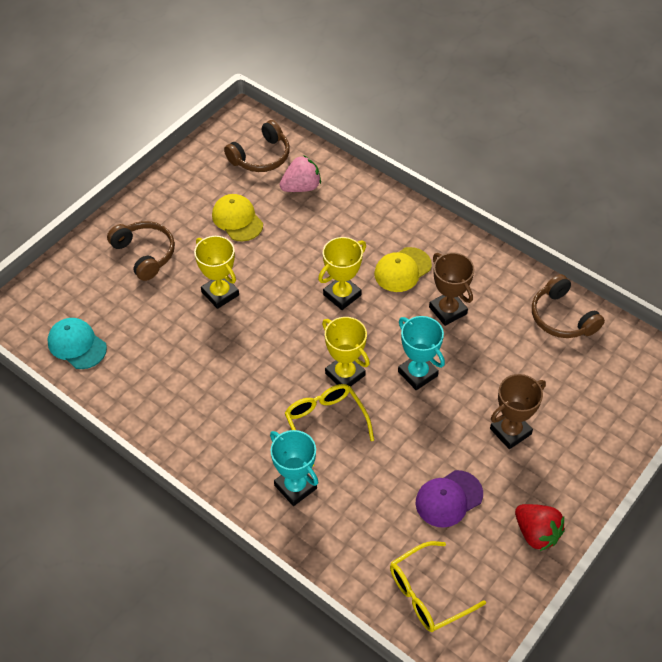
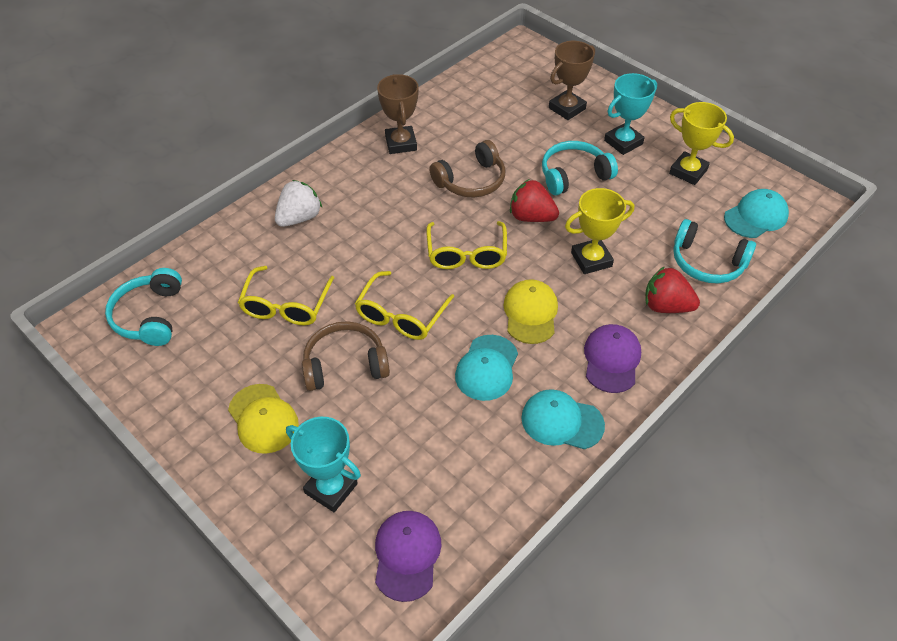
brown headphones: [107,221,175,281] [224,120,290,172] [532,274,605,338] = 3 -> [302,321,390,391] [429,140,505,198] = 2
pink strawberry: [279,155,321,192] = 1 -> none = 0
purple cap: [416,470,483,528] = 1 -> [375,511,442,602] [584,324,641,393] = 2
red strawberry: [515,504,565,551] = 1 -> [510,179,559,222] [645,266,700,313] = 2
turquoise cap: [48,318,107,369] = 1 -> [455,335,518,401] [521,389,605,449] [724,189,789,238] = 3
turquoise headphones: none = 0 -> [105,268,182,346] [542,141,618,195] [673,219,756,283] = 3
white strawberry: none = 0 -> [275,180,322,227] = 1
yellow glasses: [284,384,374,466] [390,541,486,632] = 2 -> [238,266,334,325] [355,271,454,340] [427,221,507,269] = 3
yellow trophy: [194,236,239,309] [318,237,366,310] [322,317,370,386] = 3 -> [565,188,634,274] [669,102,734,185] = 2

